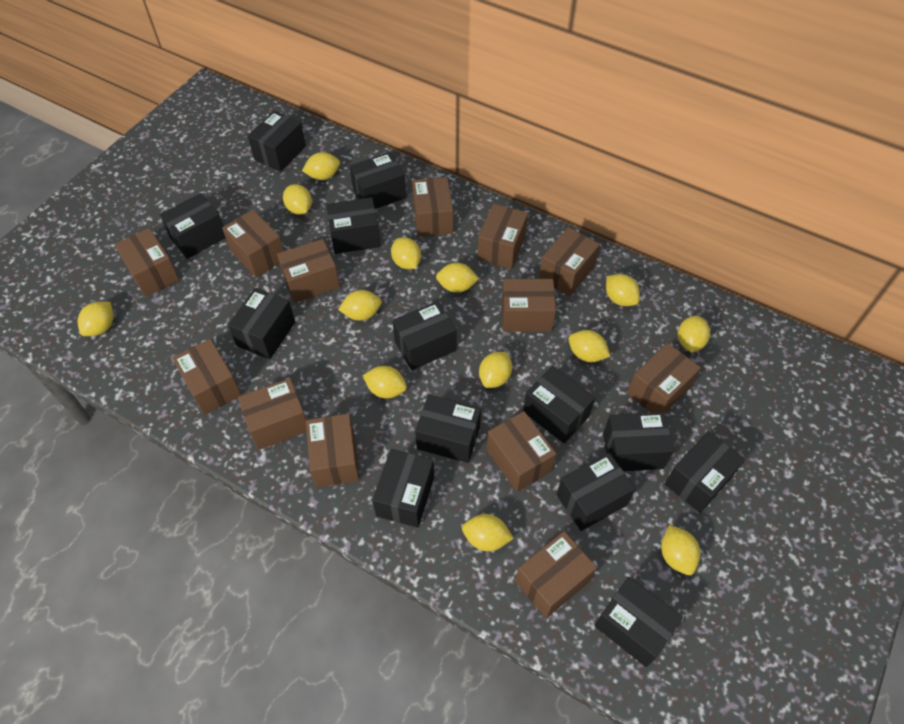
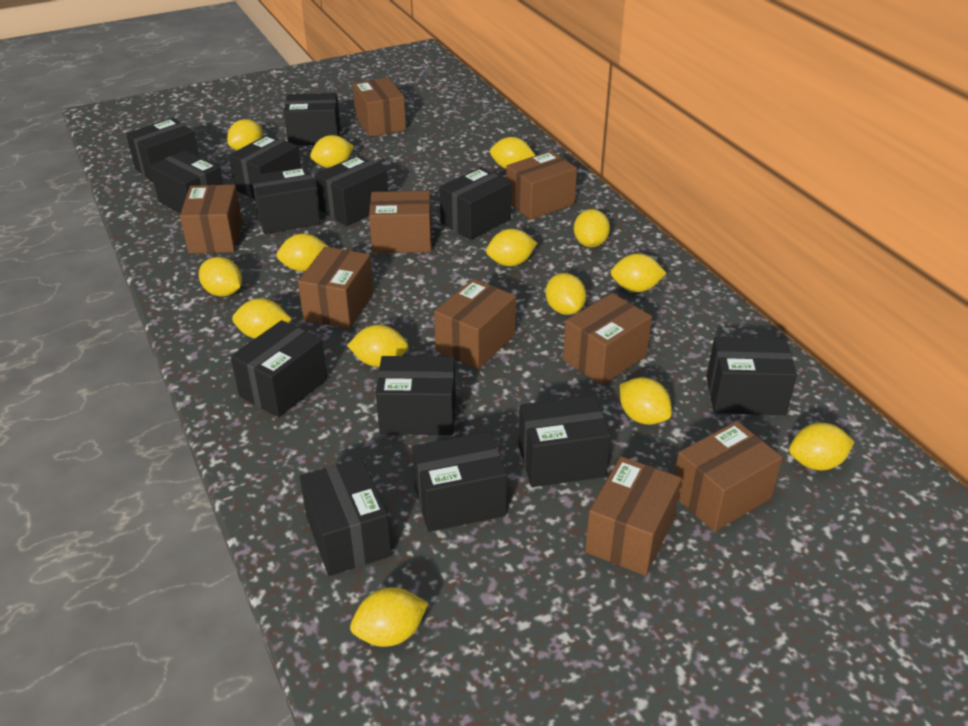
brown box: [114,228,180,297] [172,339,241,415] [222,210,284,278] [238,378,307,450] [277,239,340,303] [306,413,360,487] [412,177,453,237] [477,204,528,269] [487,411,556,492] [501,279,556,332] [515,531,597,618] [539,227,600,296] [627,343,701,413] = 13 -> [180,185,242,254] [298,247,374,329] [353,78,406,137] [369,191,432,253] [434,279,516,369] [506,151,577,220] [563,293,652,385] [585,456,682,576] [675,421,783,532] = 9
yellow lemon: [78,302,114,336] [283,184,312,215] [302,152,340,180] [338,290,382,321] [363,366,407,398] [391,237,421,269] [436,263,479,293] [462,514,514,551] [479,352,512,388] [568,330,610,362] [606,274,640,306] [661,525,700,575] [678,315,710,353] = 13 -> [199,257,242,297] [227,119,263,150] [232,298,291,338] [276,233,329,271] [310,135,354,168] [347,325,408,367] [350,587,429,647] [486,229,537,266] [490,137,536,169] [546,273,586,315] [574,209,610,247] [610,253,666,292] [620,377,672,425] [789,423,854,470] = 14

